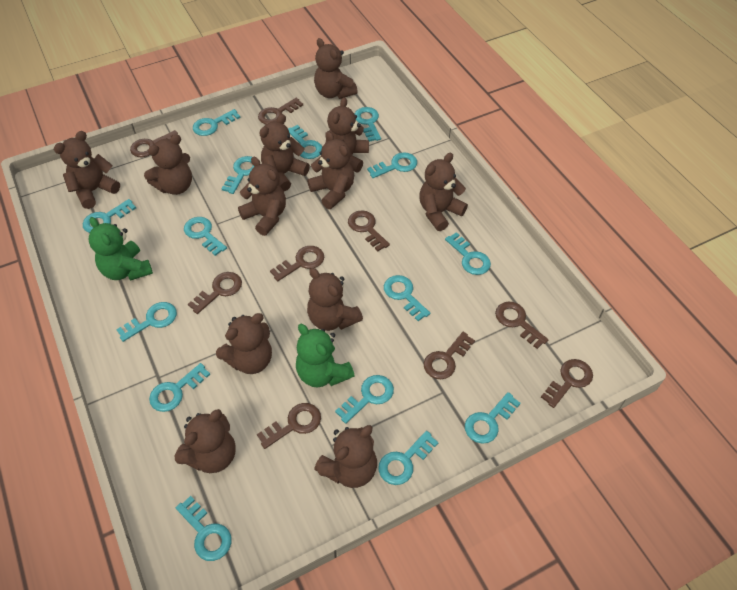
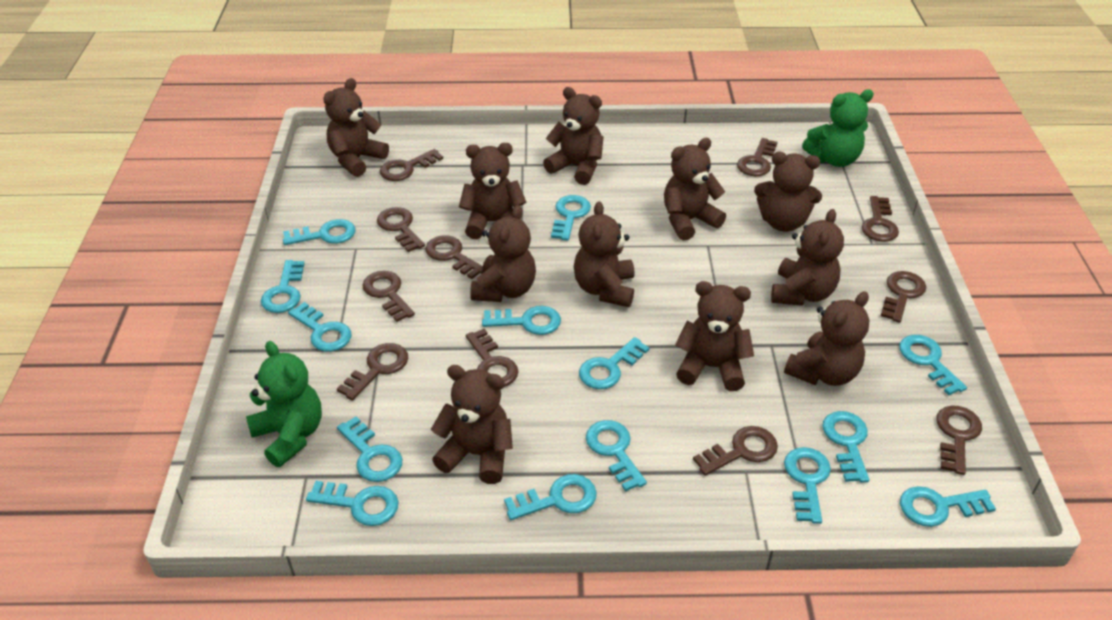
brown key: [130,130,178,157] [188,272,242,314] [257,403,321,449] [258,98,303,124] [270,246,324,282] [348,210,390,251] [424,332,475,379] [495,302,549,349] [541,359,593,408] = 9 -> [337,343,408,401] [362,271,415,322] [377,207,425,252] [380,149,443,181] [425,235,484,279] [465,329,519,387] [693,426,778,476] [737,138,778,176] [862,196,899,242] [881,271,926,323] [937,405,982,475] = 11
brown teddy bear: [54,131,120,209] [144,134,192,195] [174,409,236,473] [216,313,272,374] [238,157,286,236] [260,114,310,191] [307,131,354,209] [307,268,363,331] [314,38,358,99] [314,425,377,488] [326,97,369,172] [419,153,468,231] = 12 -> [323,78,389,177] [431,365,513,484] [459,143,526,239] [470,205,536,302] [543,87,603,185] [574,201,635,307] [664,138,726,241] [675,281,754,391] [754,152,822,232] [771,209,844,306] [784,292,869,386] = 11
turquoise key: [83,199,136,233] [116,302,177,342] [149,363,210,412] [176,496,232,561] [184,217,227,256] [193,109,241,136] [221,156,254,194] [288,125,322,159] [335,375,394,424] [355,107,381,142] [367,152,417,178] [379,431,439,485] [384,275,430,321] [445,232,491,275] [465,392,521,444] = 15 -> [261,260,305,313] [283,219,355,245] [288,302,352,352] [306,481,399,526] [337,417,402,482] [482,306,561,335] [504,474,597,520] [551,195,591,241] [579,337,650,389] [586,420,647,492] [784,447,831,524] [822,411,869,483] [899,335,967,395] [900,486,996,527] = 14

